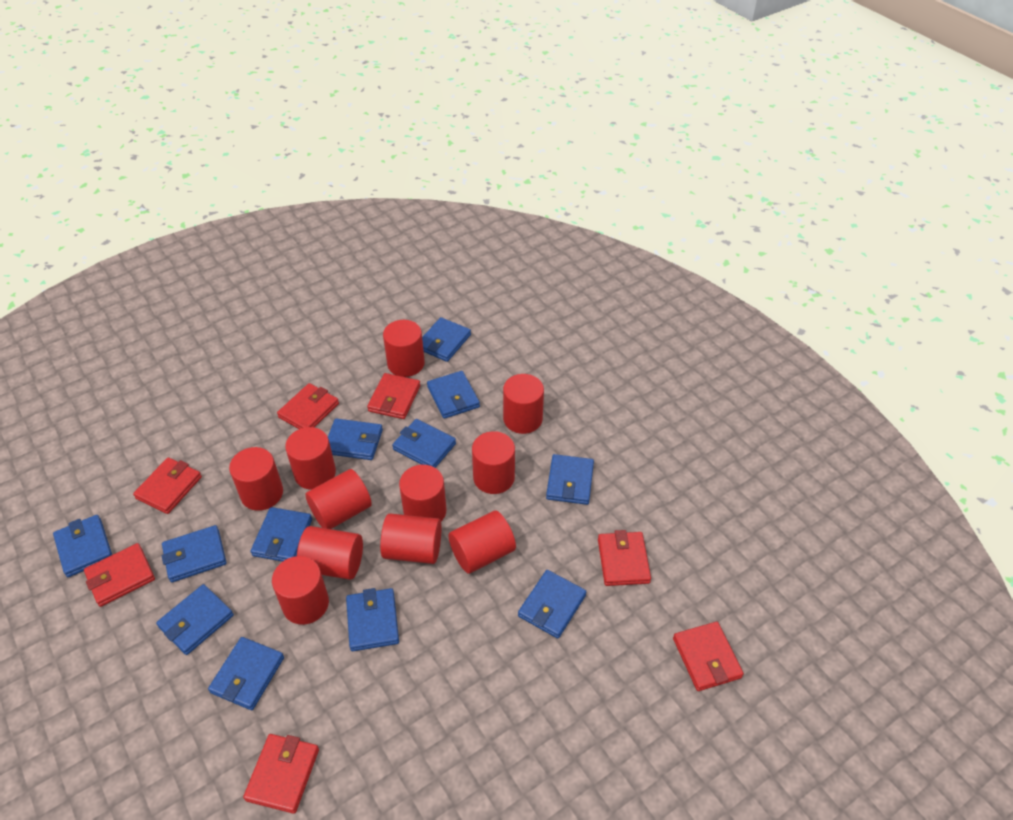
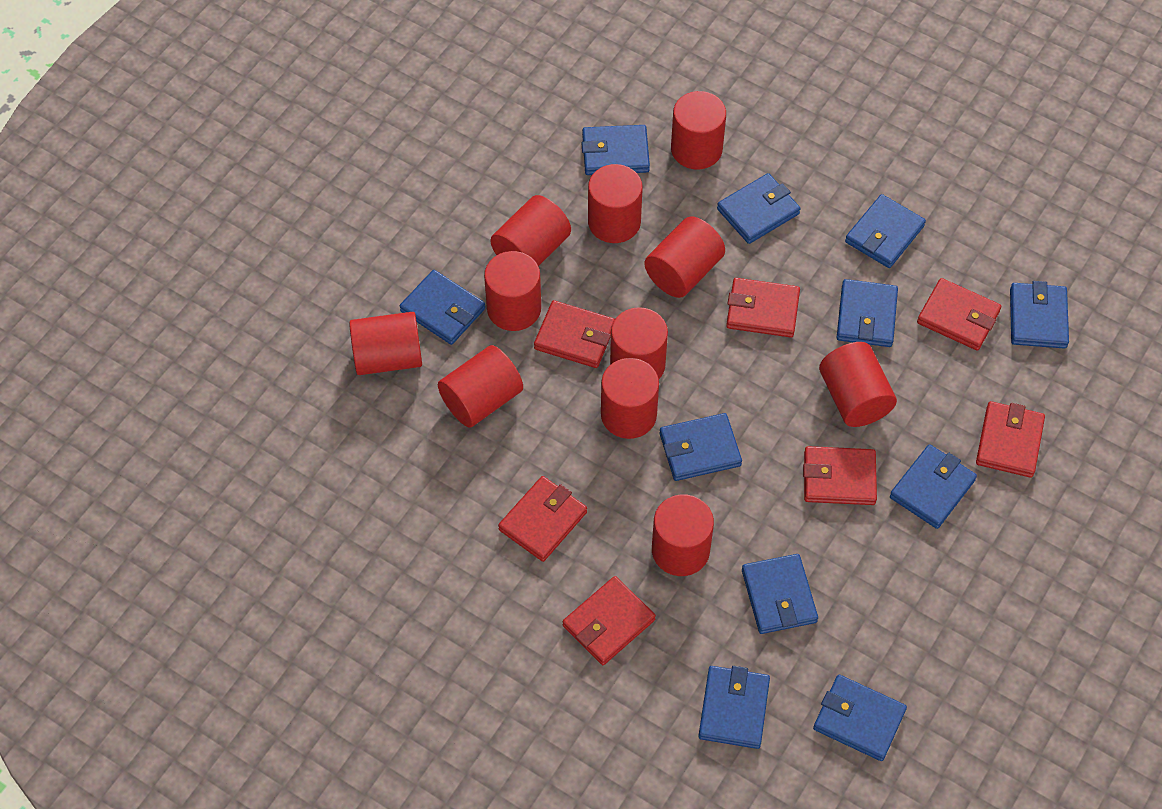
blue wallet: [53,515,112,577] [156,584,234,655] [162,525,226,583] [208,637,284,710] [251,507,312,562] [328,418,383,460] [346,588,399,651] [392,419,456,468] [422,317,471,362] [427,371,480,419] [518,570,586,639] [546,454,594,505] = 12 -> [400,270,485,345] [581,125,650,175] [660,413,742,481] [698,666,770,749] [717,173,800,244] [742,554,818,634] [813,675,907,761] [837,279,898,347] [845,194,926,268] [890,444,977,529] [1010,281,1069,349] = 11

